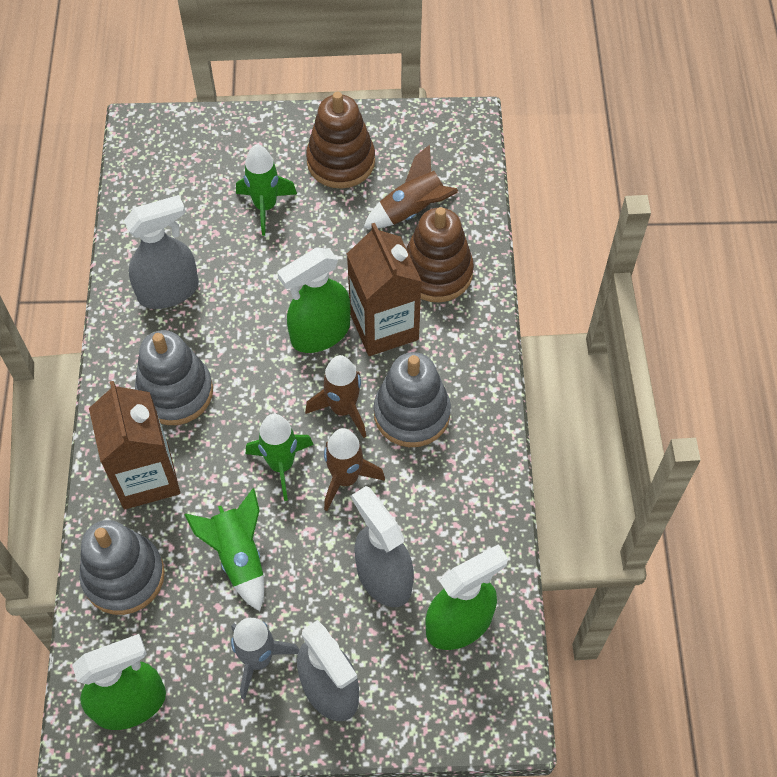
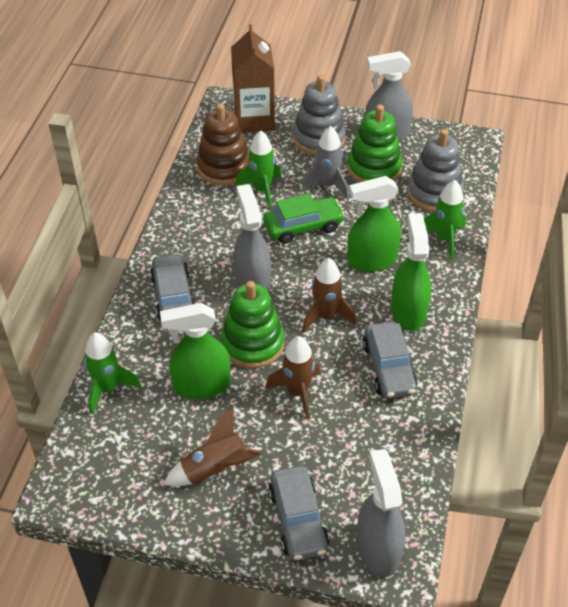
brown carton: [89,381,180,509] [347,223,422,356] = 2 -> [231,24,275,133] = 1
brown stacking toy: [306,92,375,189] [406,207,474,302] = 2 -> [196,103,249,186] = 1
green car: none = 0 -> [263,194,345,244] = 1
green stacking toy: none = 0 -> [221,281,284,369] [347,104,402,183] = 2
grey car: none = 0 -> [150,253,196,321] [268,466,329,561] [362,322,418,399] = 3
grey stacking toy: [79,520,165,615] [135,330,213,425] [374,352,451,447] = 3 -> [293,75,346,155] [407,129,464,212] = 2

